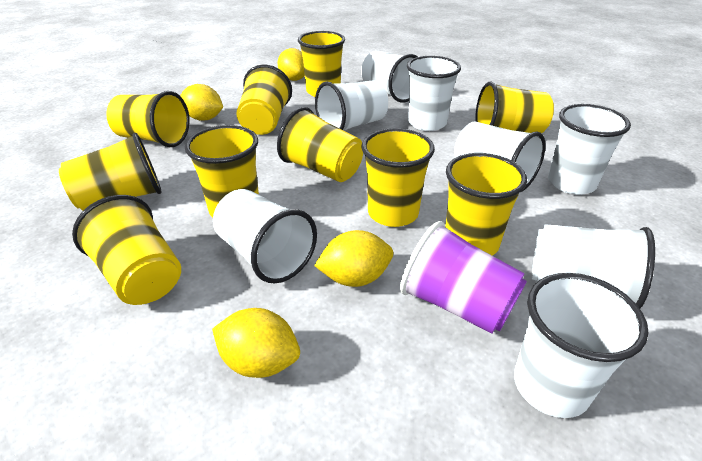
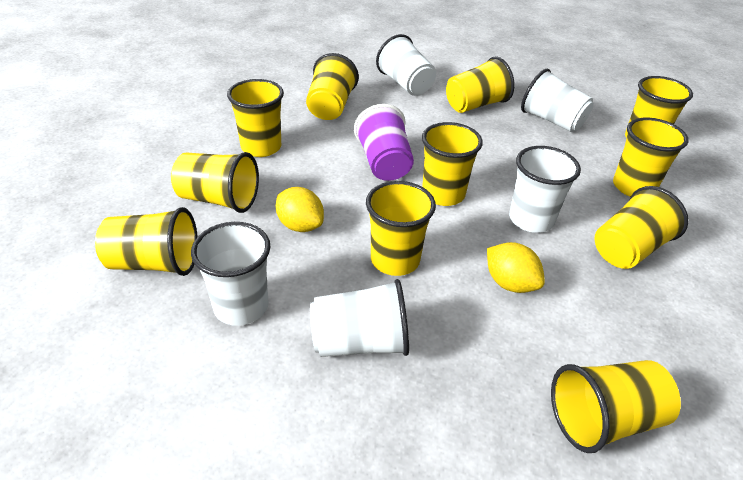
white cup: [213,189,317,283] [315,80,388,131] [361,51,418,103] [407,56,461,131] [454,122,546,192] [514,273,649,418] [532,224,655,309] [548,104,631,195] = 8 -> [191,222,270,326] [310,279,409,357] [376,34,436,96] [509,146,581,233] [521,69,594,132] = 5
yellow cup: [59,133,162,211] [72,195,181,305] [106,91,189,147] [185,125,259,217] [237,65,292,135] [277,107,363,182] [298,31,345,97] [361,128,435,227] [445,153,527,256] [475,81,554,133] = 10 -> [95,207,198,276] [171,152,259,213] [227,79,284,157] [306,53,359,120] [366,181,436,276] [422,122,483,206] [446,57,514,113] [551,360,681,453] [594,186,688,269] [613,118,688,197] [625,76,693,138] = 11
yellow lemon: [180,84,223,120] [212,308,300,378] [278,48,305,81] [314,230,393,287] = 4 -> [276,187,324,232] [487,242,545,293] = 2

